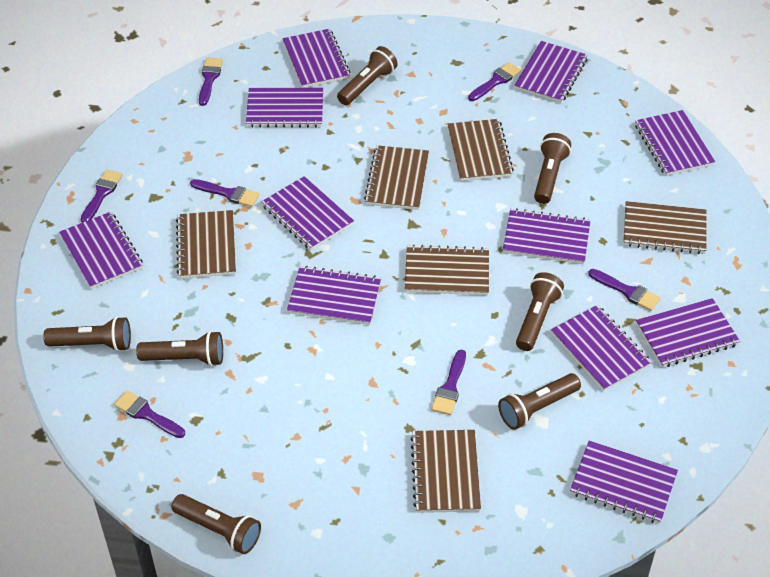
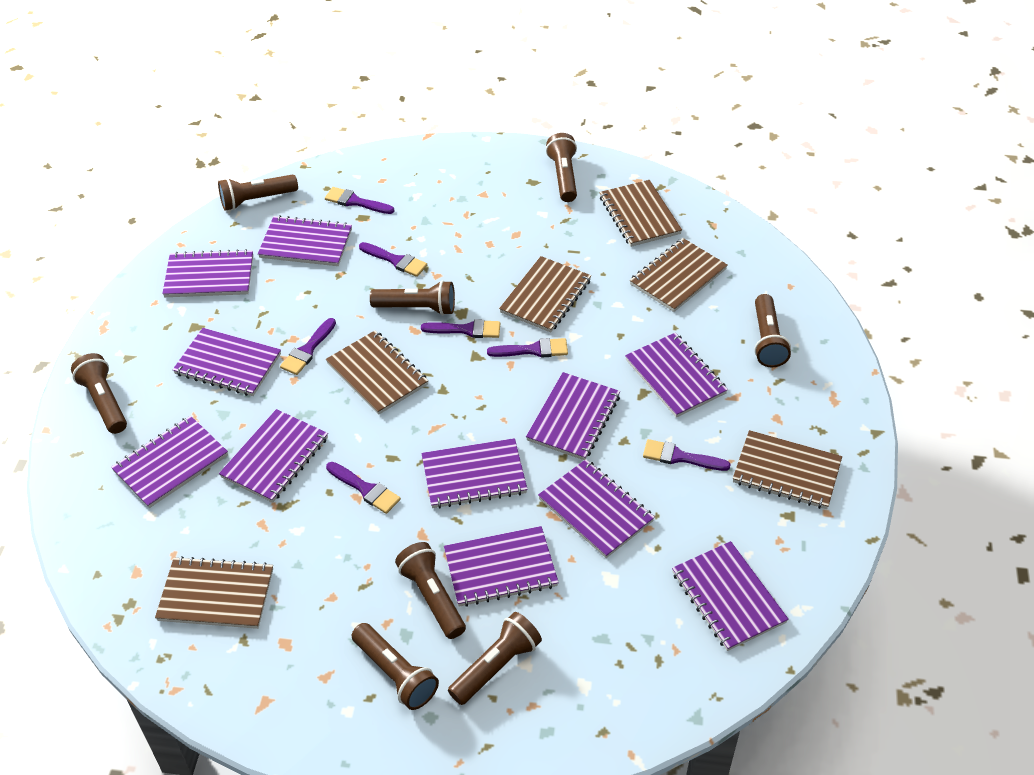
brown flashlight: [43,317,131,352] [136,331,223,366] [171,494,261,554] [337,46,398,105] [498,373,581,430] [516,272,564,351] [534,133,571,204] = 7 -> [71,353,127,434] [218,174,298,210] [352,623,439,710] [370,280,455,315] [395,542,466,639] [448,612,542,705] [546,133,577,202] [754,294,791,367] = 8

